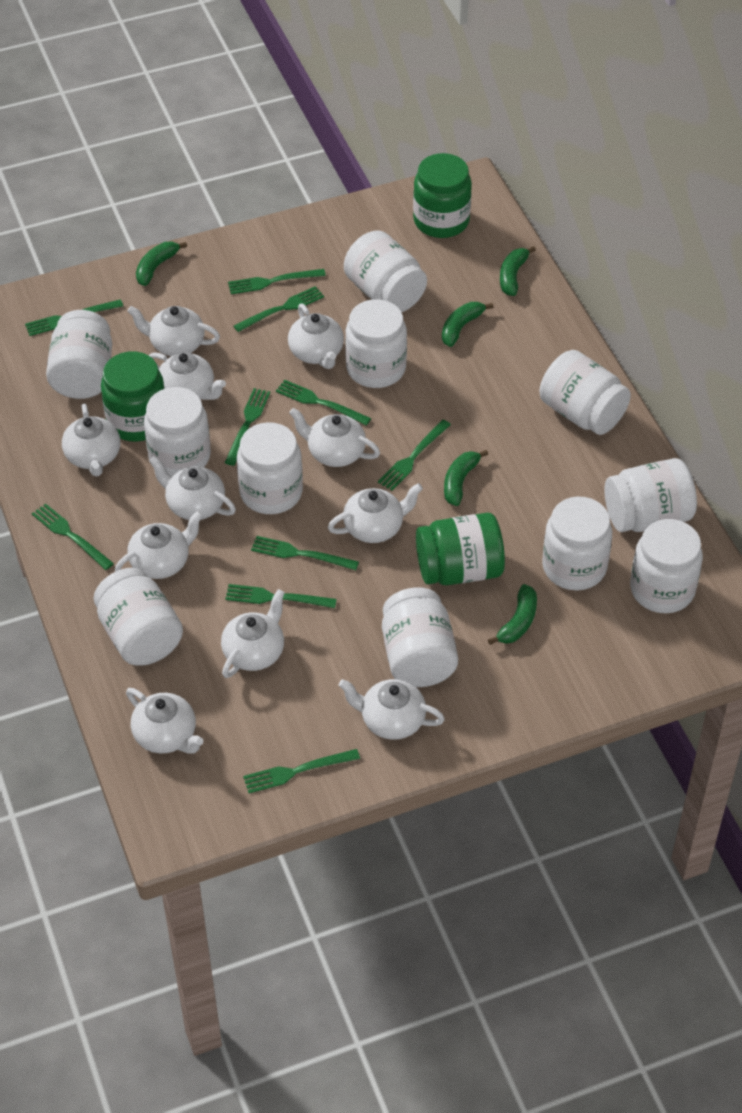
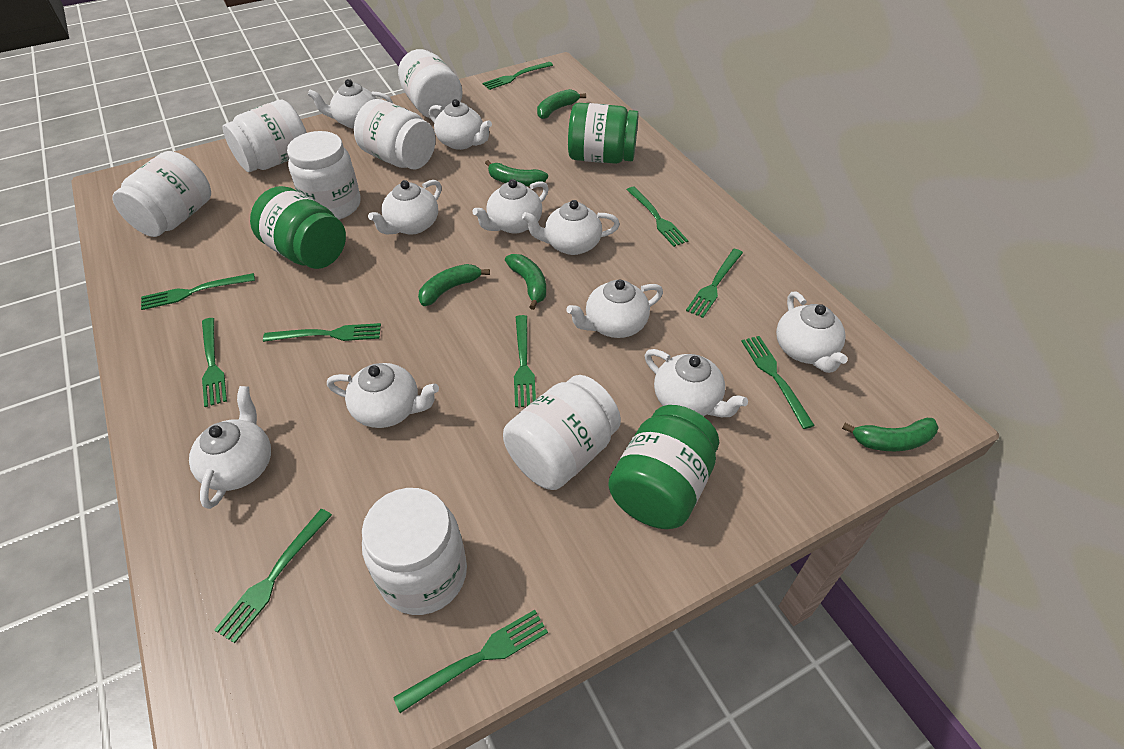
white jar: [46,310,112,399] [94,568,183,666] [144,387,211,476] [237,422,303,514] [344,230,427,312] [345,299,407,388] [382,587,458,687] [540,350,631,435] [542,497,612,590] [605,458,697,532] [630,519,703,613] = 11 -> [112,151,211,237] [222,100,307,172] [287,131,360,219] [354,99,436,169] [362,488,467,615] [398,49,463,118] [503,375,621,490] = 7
white teapot: [62,403,120,477] [115,511,203,579] [126,688,204,754] [127,306,220,356] [149,352,226,400] [149,456,236,520] [221,589,285,678] [288,304,344,369] [289,408,380,467] [328,483,423,543] [339,679,445,740] = 11 -> [189,386,271,509] [308,79,393,129] [327,363,439,428] [368,180,442,235] [429,99,492,150] [473,179,549,233] [522,200,620,255] [567,280,663,338] [645,349,748,417] [776,292,848,373] = 10

